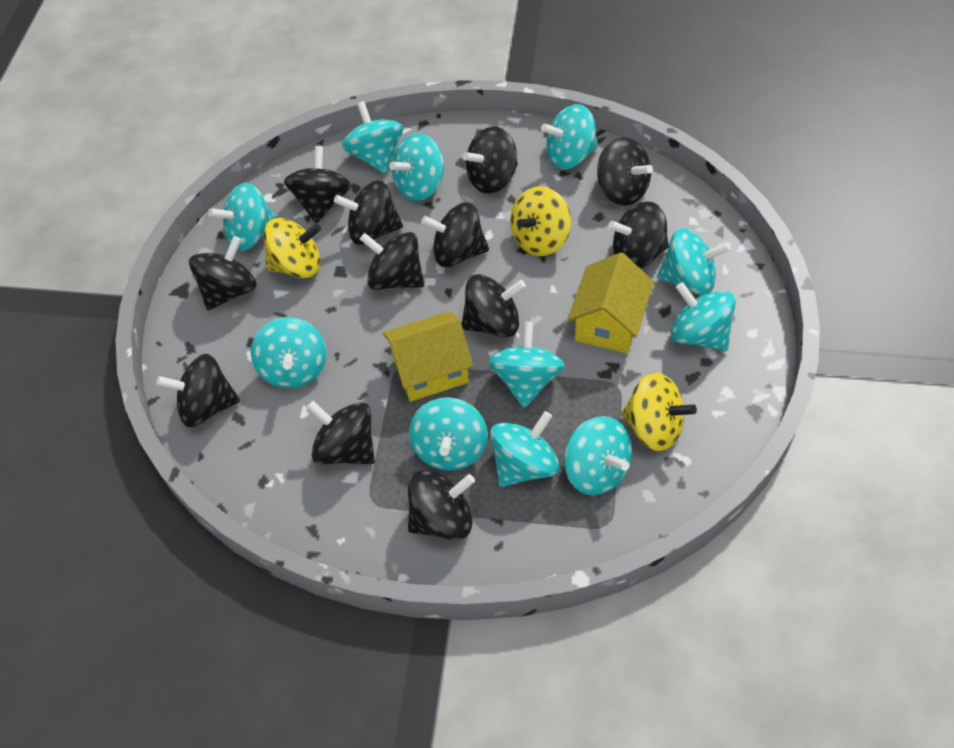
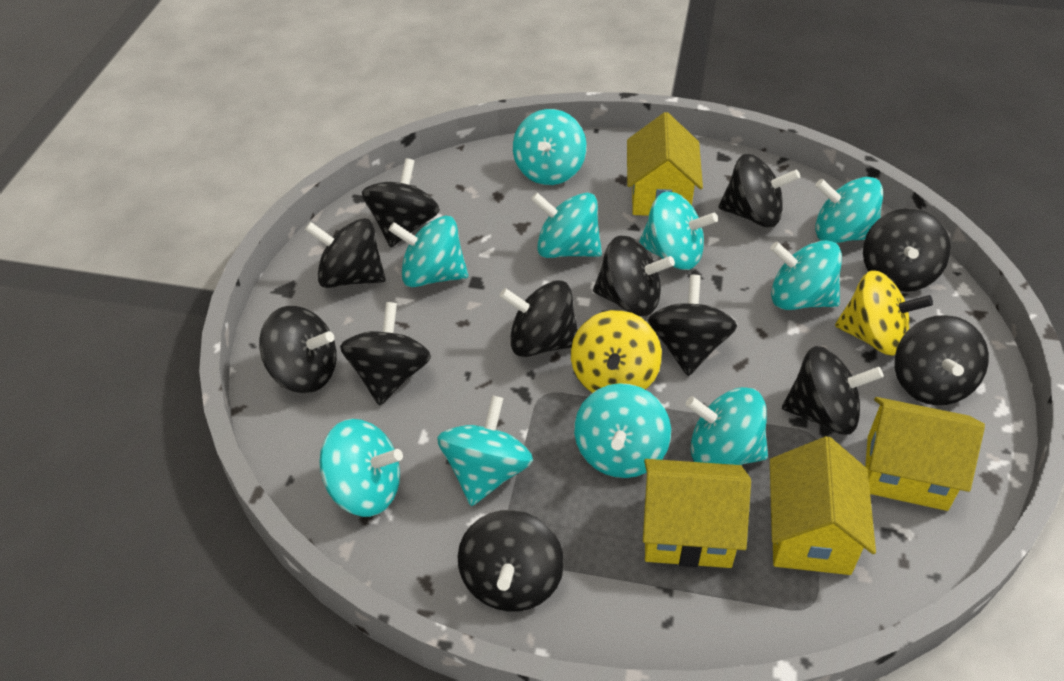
turquoise spinning top: [208,183,277,251] [251,317,326,389] [342,101,403,174] [389,133,444,201] [409,397,488,471] [489,322,565,408] [490,411,559,487] [541,104,598,169] [564,416,632,495] [657,228,731,295] [670,282,736,351] = 11 -> [320,419,403,517] [389,216,468,287] [437,395,533,506] [513,109,587,185] [531,192,602,258] [574,383,671,478] [639,191,718,270] [685,387,768,465] [770,240,842,310] [815,177,883,243] = 10
yellow house: [383,311,473,402] [568,252,654,353] = 2 -> [627,112,703,216] [643,459,751,568] [770,436,876,575] [865,397,985,511] = 4
yellow spinning top: [264,218,321,278] [510,186,571,256] [621,372,697,451] = 3 -> [571,310,662,393] [835,270,933,356] = 2

